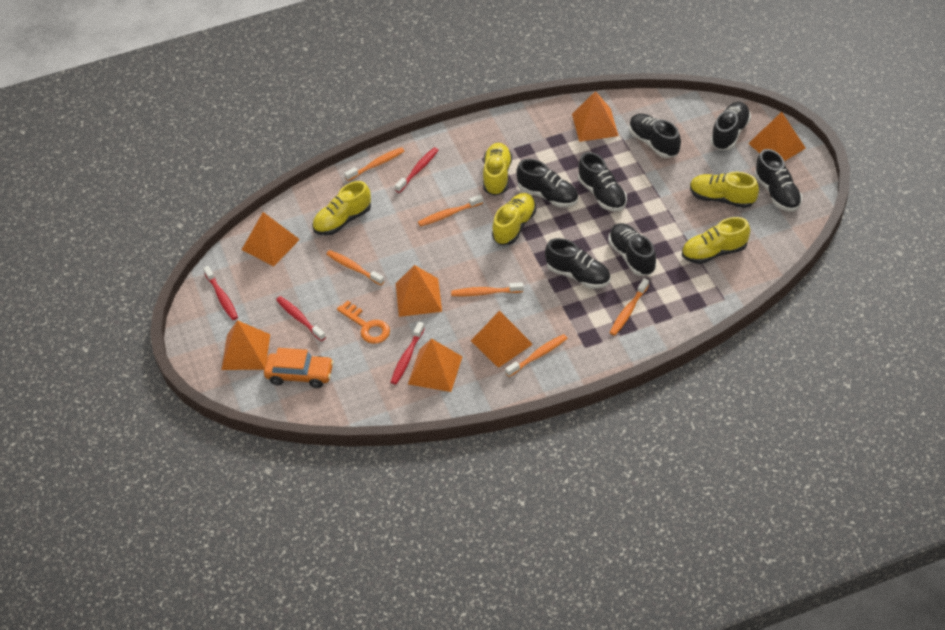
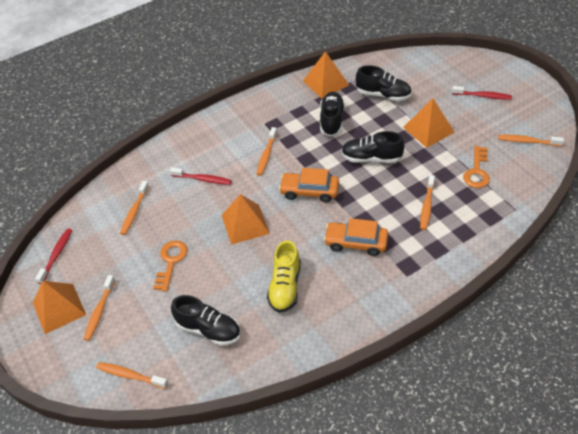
black shoe: [516,159,578,207] [545,238,610,289] [578,152,627,212] [608,223,657,276] [629,113,681,158] [711,102,751,150] [755,149,802,211] = 7 -> [171,295,241,346] [320,92,345,136] [341,131,405,163] [356,65,412,101] = 4
orange car: [264,348,334,388] = 1 -> [279,168,339,202] [324,218,388,256] = 2
orange key: [337,300,390,344] = 1 -> [153,240,188,291] [463,146,490,188] = 2
orange pyramid: [222,320,270,370] [242,212,300,266] [396,265,442,317] [408,338,463,392] [471,310,533,368] [572,91,618,142] [748,112,806,161] = 7 -> [33,281,86,334] [222,194,270,245] [303,51,349,99] [403,98,454,148] = 4
red toothbrush: [203,266,238,320] [276,296,326,341] [391,322,425,384] [395,147,438,193] = 4 -> [35,228,72,284] [170,167,232,185] [452,86,512,100] = 3
yellow shoe: [312,181,371,235] [483,143,512,196] [492,193,536,245] [682,217,750,264] [690,172,759,208] = 5 -> [267,240,301,313] = 1

